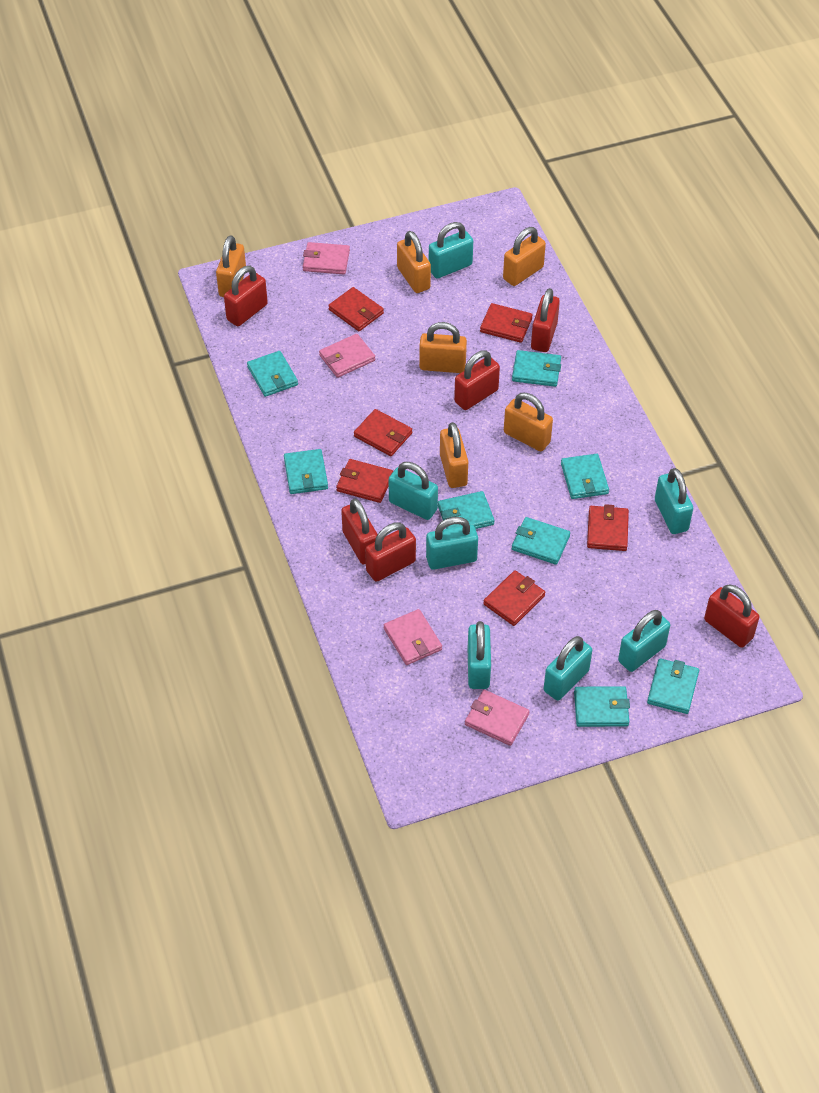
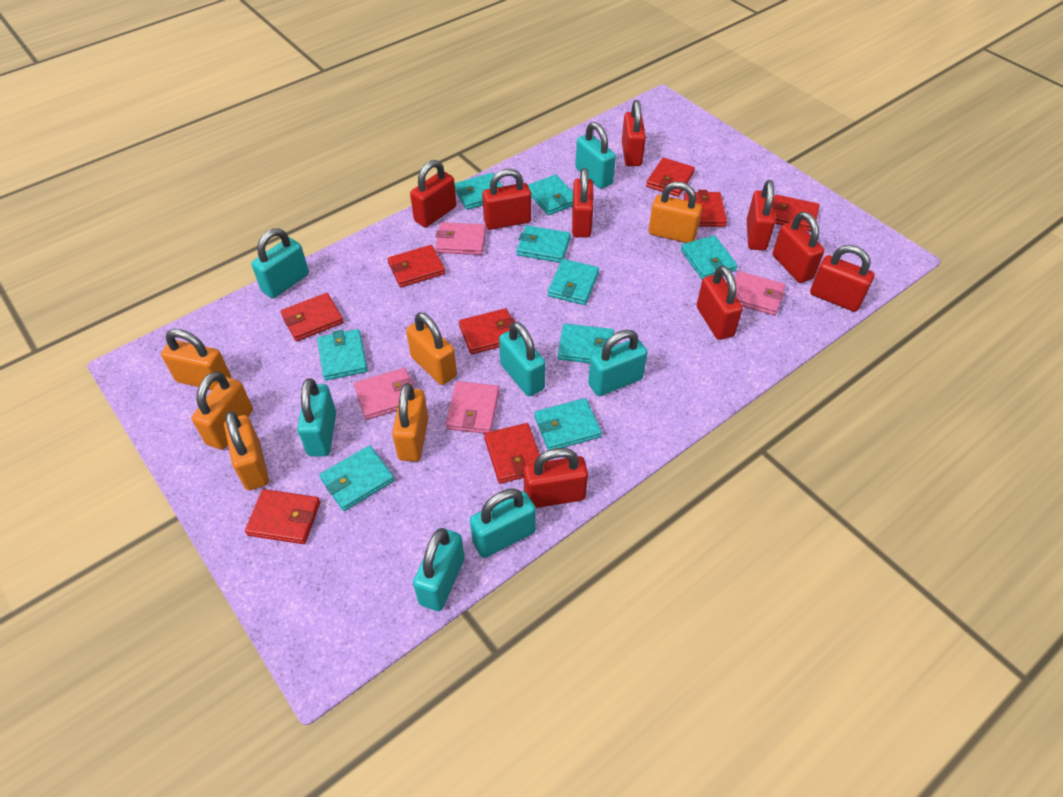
red padlock: [224,266,268,326] [341,499,378,565] [365,522,416,582] [454,350,500,410] [531,288,560,352] [704,584,759,648] = 6 -> [410,160,456,227] [482,169,531,230] [524,448,588,508] [572,168,593,238] [622,100,646,166] [697,266,743,340] [747,180,776,250] [773,212,824,283] [810,245,875,312] = 9
red wallet: [328,287,384,331] [336,459,393,503] [354,409,412,456] [480,303,533,343] [483,570,545,626] [587,504,629,551] = 6 -> [245,489,320,544] [281,293,343,341] [387,245,445,287] [459,308,515,354] [484,423,540,484] [646,158,695,197] [684,190,727,227] [774,195,820,232] = 8
turquoise wallet: [247,351,298,397] [284,449,328,494] [438,491,494,529] [512,350,561,387] [512,517,570,565] [561,454,609,499] [574,686,630,727] [647,658,699,714] = 8 -> [317,329,368,380] [320,445,394,511] [455,173,503,210] [517,225,571,263] [528,175,573,215] [534,398,602,450] [548,259,599,305] [558,324,614,363] [681,235,738,280] = 9

